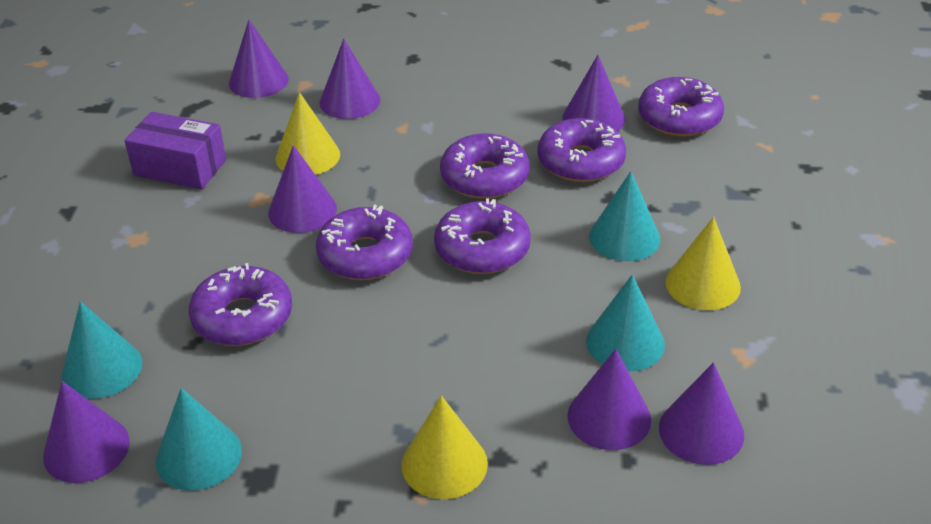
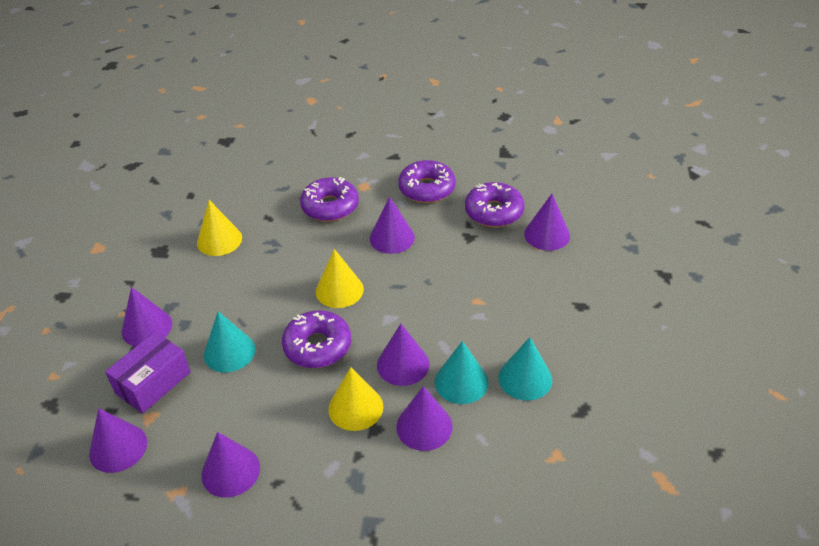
purple donut: [189,263,292,346] [316,205,413,280] [434,198,531,274] [440,133,530,199] [538,118,626,182] [638,77,724,137] = 6 -> [282,310,351,368] [300,177,359,222] [398,160,456,203] [465,182,525,227] = 4
turquoise cone: [62,301,142,399] [156,388,242,491] [586,274,665,371] [589,171,660,261] = 4 -> [204,311,255,373] [435,341,489,404] [498,337,552,400] = 3

